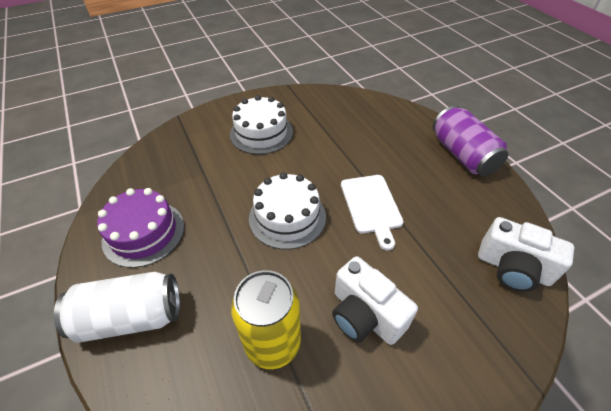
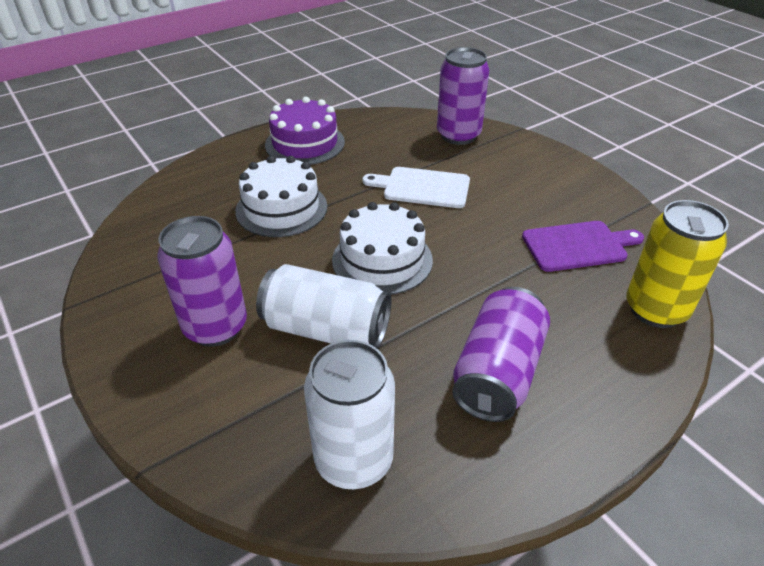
purple can: [433,106,508,176] = 1 -> [157,216,247,347] [437,47,489,145] [452,287,550,422] = 3
purple cutting board: none = 0 -> [522,221,644,272] = 1
white camera: [332,256,418,345] [478,217,574,292] = 2 -> none = 0
white can: [54,272,180,343] = 1 -> [256,264,392,349] [304,340,395,489] = 2

